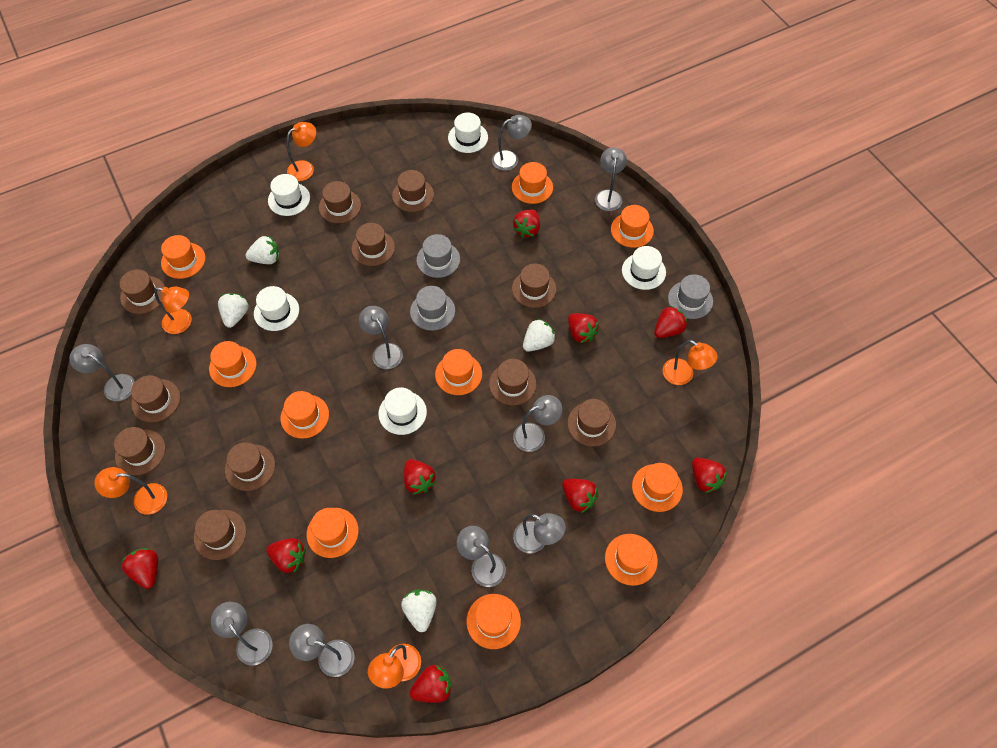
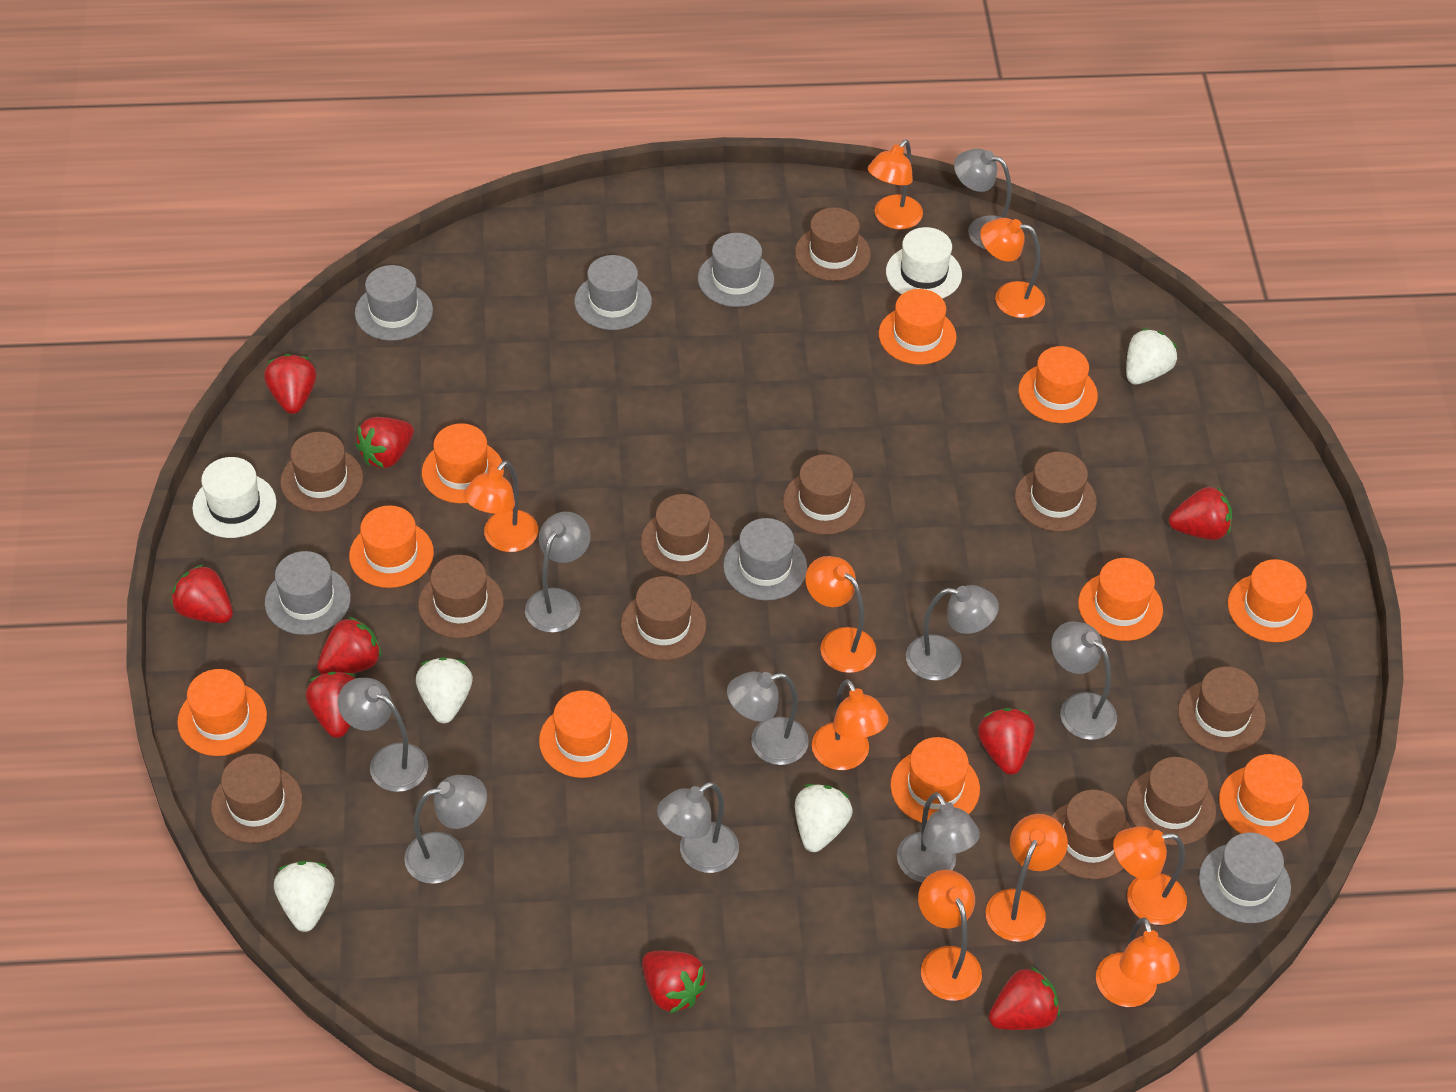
grey hat: [410,286,455,331] [416,234,460,278] [668,274,713,319] = 3 -> [265,551,351,635] [355,265,433,341] [575,255,652,330] [698,233,774,307] [723,518,807,600] [1199,833,1291,923] = 6
orange lamp: [95,467,167,515] [154,286,192,334] [287,122,316,181] [368,644,421,689] [663,340,718,385] = 5 -> [463,461,538,552] [805,556,876,673] [812,679,888,770] [868,140,923,230] [918,870,982,1001] [980,218,1045,318] [986,814,1068,942] [1096,917,1180,1007] [1113,826,1187,925] = 9
white hat: [254,286,299,331] [268,174,310,216] [378,387,427,435] [448,112,488,153] [622,246,666,290] = 5 -> [192,457,276,538] [886,227,962,299] = 2

